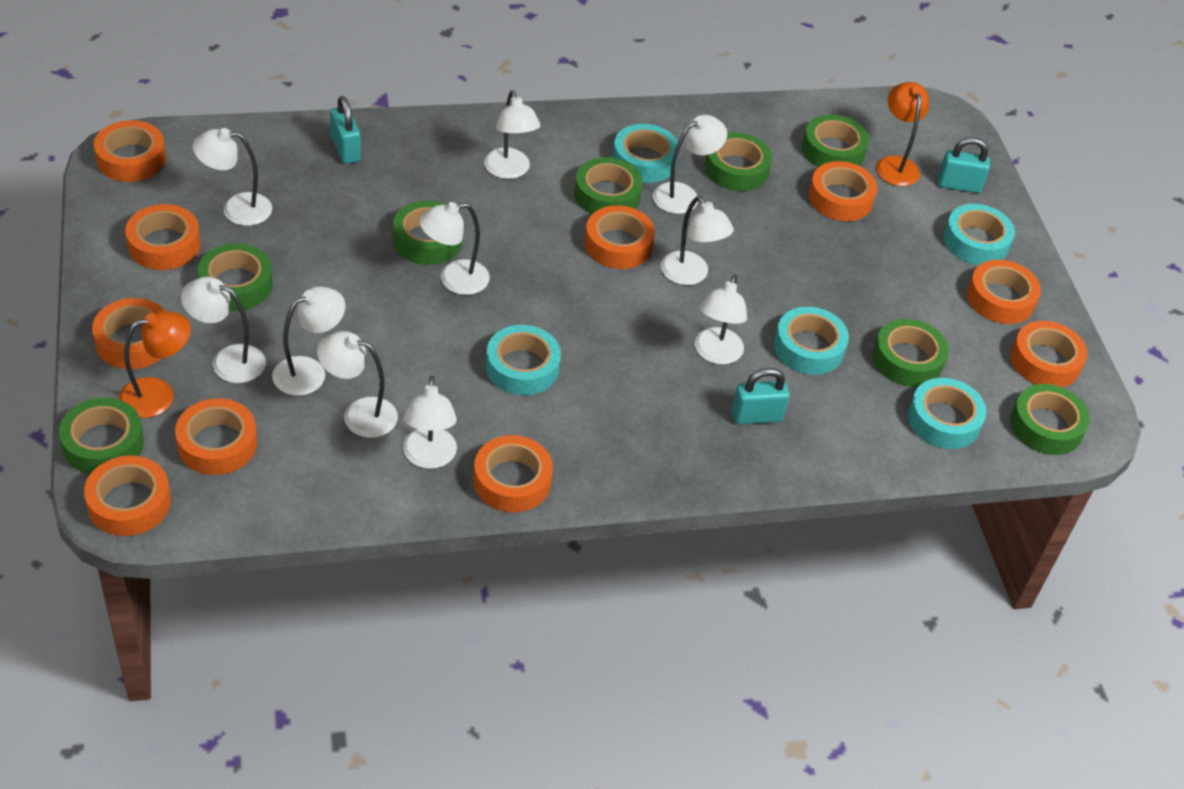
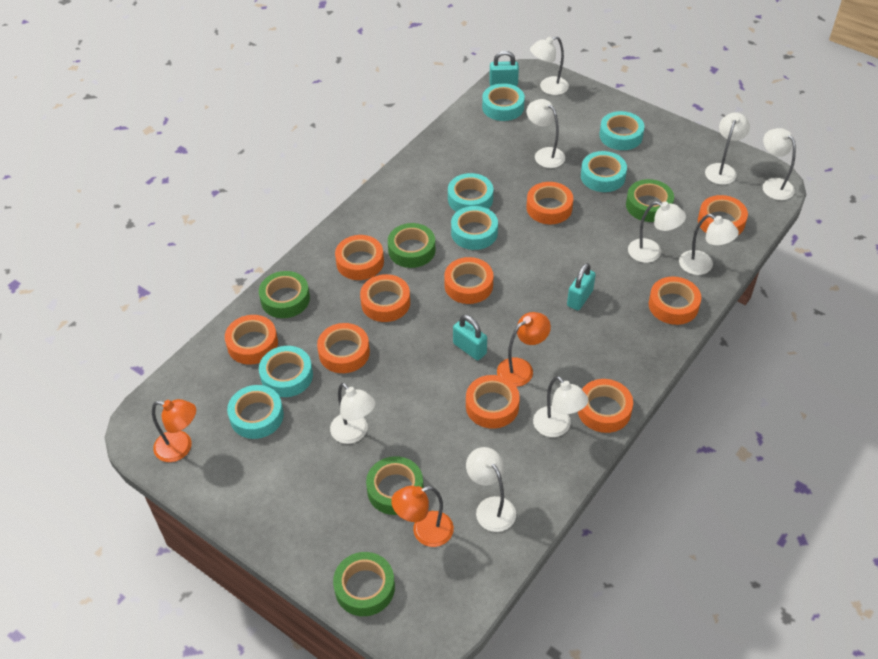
green tape: [59,398,144,474] [198,243,273,311] [393,201,463,265] [574,157,643,214] [705,132,772,191] [802,115,869,167] [873,319,949,387] [1010,384,1090,455] = 8 -> [259,271,310,318] [333,552,395,616] [366,456,424,515] [388,223,435,268] [626,179,674,222] = 5
orange lamp: [119,311,191,418] [876,82,929,186] = 2 -> [152,399,196,462] [391,486,454,547] [497,312,551,387] = 3
turquoise tape: [486,325,561,395] [612,124,679,183] [774,307,849,375] [908,378,987,449] [943,204,1015,265] = 5 -> [227,385,284,439] [259,346,313,397] [448,173,493,212] [451,206,498,250] [482,83,525,121] [581,151,627,192] [599,111,645,150] = 7
white lamp: [181,277,266,383] [193,128,272,226] [272,286,345,396] [317,331,398,438] [403,376,457,469] [419,202,490,295] [484,90,540,179] [653,115,727,214] [661,196,734,285] [695,275,747,364] = 10 -> [330,383,375,444] [466,447,516,532] [527,99,565,168] [530,36,569,95] [533,376,588,437] [628,201,686,263] [679,214,739,275] [705,112,750,185] [762,128,796,200] = 9

